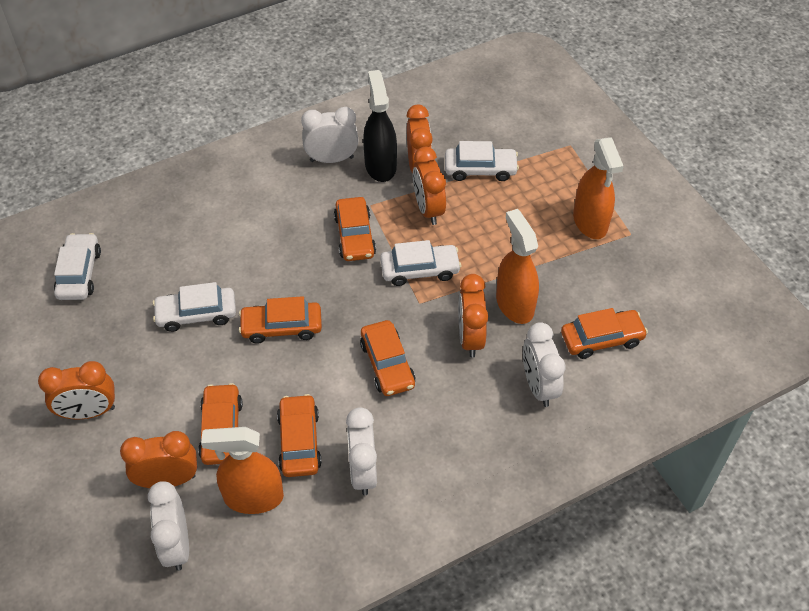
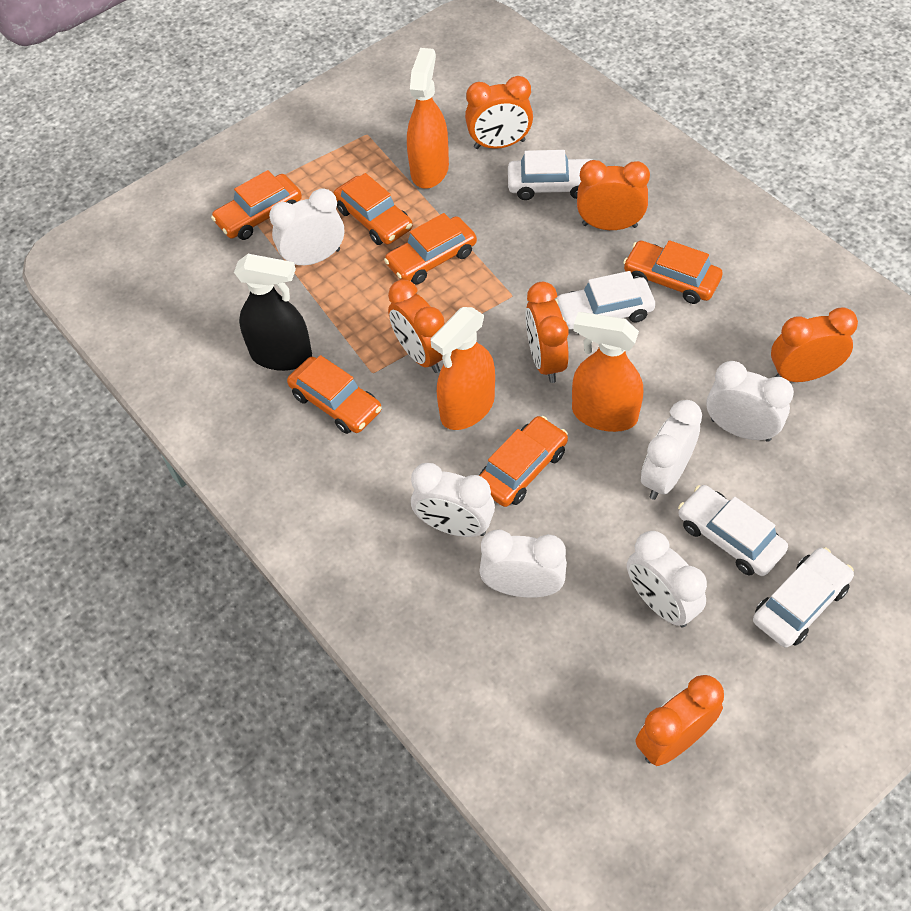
orange clock: [38,361,115,419] [120,431,197,488] [407,105,433,173] [413,147,446,225] [459,274,488,358] = 5 -> [388,280,444,373] [465,76,533,149] [526,282,569,383] [577,160,650,230] [635,675,724,766] [771,307,858,382] = 6
white clock: [148,481,189,571] [301,107,358,163] [346,407,377,495] [523,322,565,407] = 4 -> [269,188,344,265] [411,463,495,537] [479,530,567,598] [627,531,707,627] [641,400,702,500] [706,361,794,442] = 6

